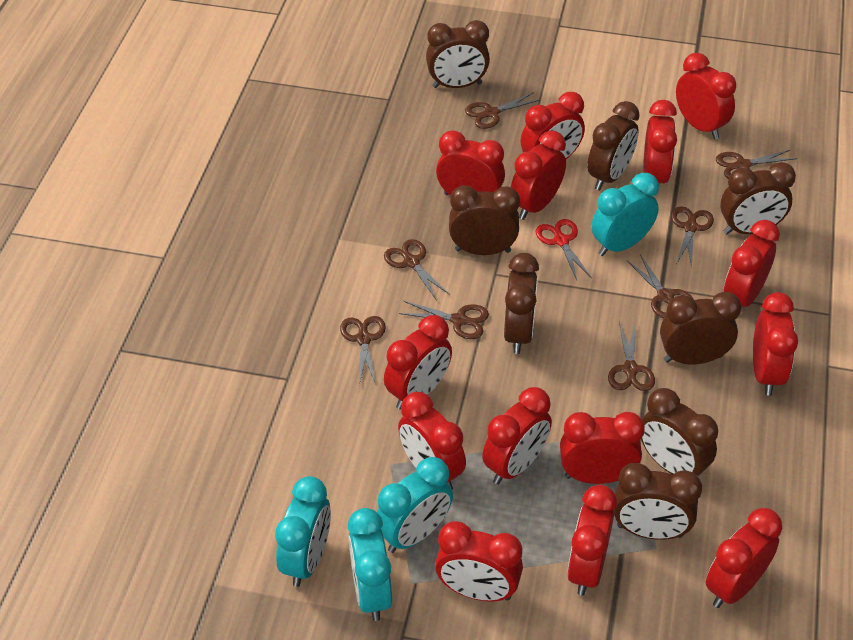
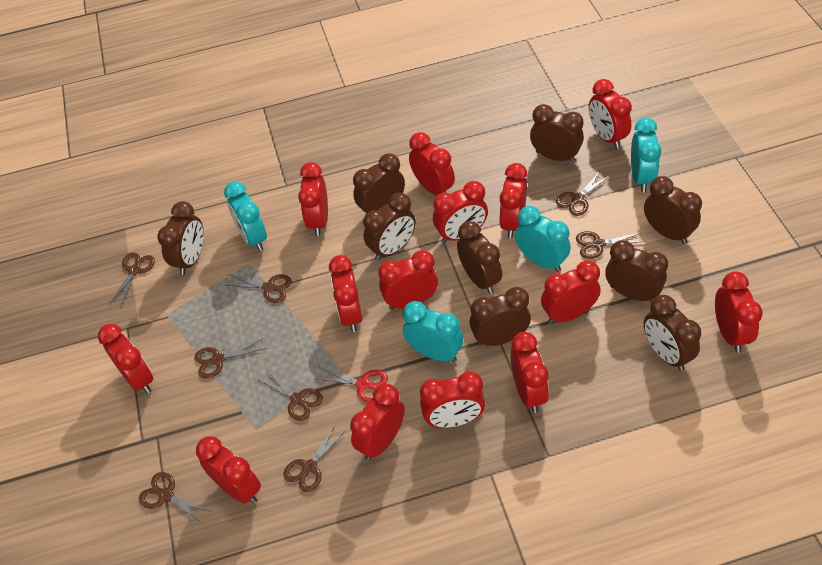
brown clock: [426,20,490,88] [449,185,520,255] [504,253,539,354] [587,101,640,190] [614,463,702,540] [641,388,718,476] [660,292,741,365] [720,162,796,235] = 8 -> [157,201,204,275] [353,153,405,214] [363,193,416,261] [457,221,502,294] [469,287,531,346] [530,104,584,163] [605,240,668,302] [644,176,702,244] [644,295,701,371] = 9

